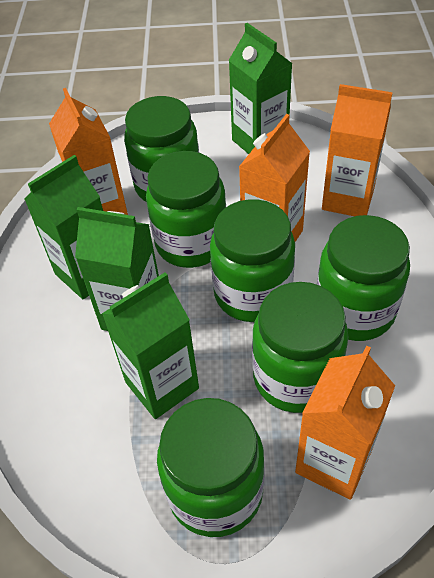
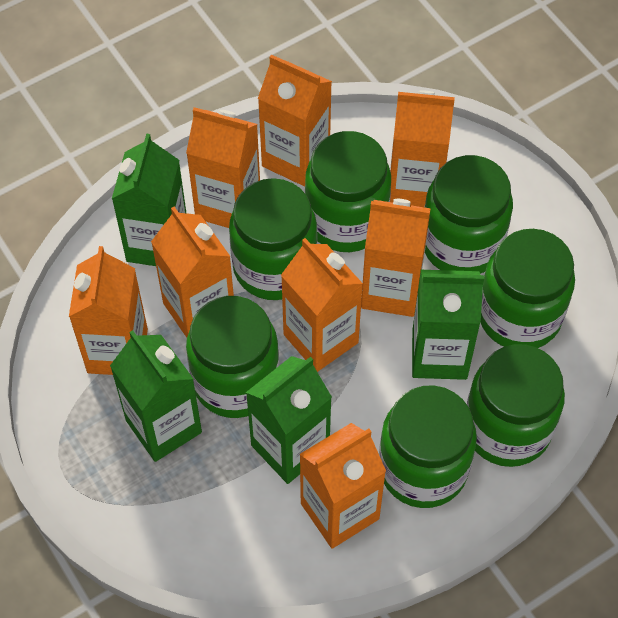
green jar: [124,96,199,202] [146,151,226,268] [157,398,265,537] [210,199,295,322] [252,282,348,413] [317,215,410,341] = 6 -> [186,296,279,418] [229,178,317,300] [305,131,391,252] [379,385,477,508] [424,155,513,274] [467,344,565,467] [481,229,575,348] = 7
orange carton: [49,88,128,215] [239,114,310,242] [295,346,395,500] [322,84,393,216] = 4 -> [69,246,148,375] [151,207,234,338] [186,107,260,228] [258,55,332,187] [281,238,363,372] [299,423,386,549] [361,199,431,317] [390,90,455,207] = 8

